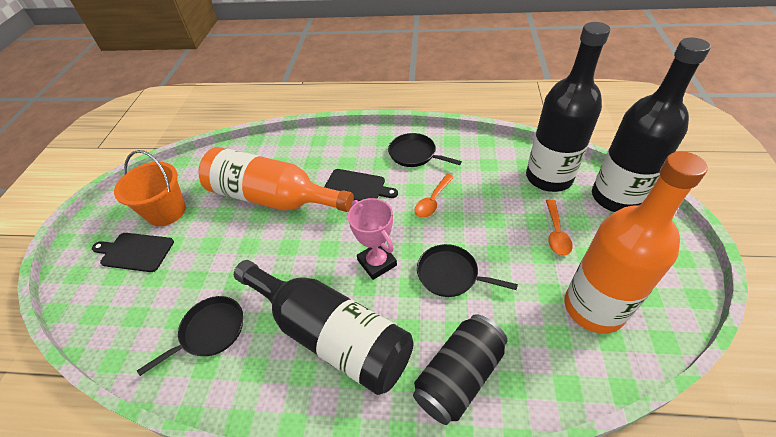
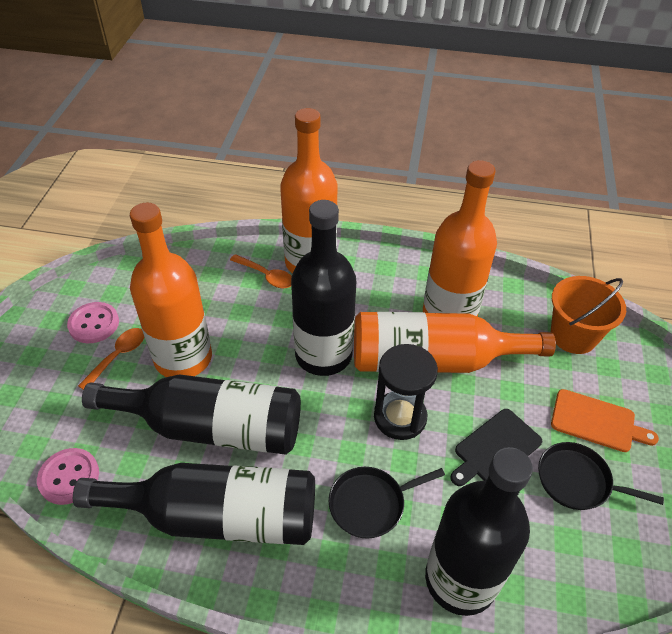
black bottle: [234,260,414,395] [526,22,610,192] [592,38,711,212] = 3 -> [73,463,315,545] [82,375,301,455] [291,200,356,376] [425,447,533,616] = 4
black can: [413,314,507,425] = 1 -> none = 0
black cutting board: [92,233,174,272] [324,169,398,201] = 2 -> [450,409,542,486] = 1
black hourglass: none = 0 -> [374,344,438,440] = 1
black pan: [137,296,243,376] [388,133,462,167] [417,244,518,297] = 3 -> [329,467,445,538] [538,442,664,510] = 2
orange bottle: [198,147,354,212] [565,151,708,333] = 2 -> [130,203,212,377] [280,108,337,274] [354,312,556,373] [423,160,497,316] = 4
orange cutting board: none = 0 -> [551,389,659,452] = 1
pink button: none = 0 -> [37,448,99,505] [67,302,119,343] = 2
pink trophy: [348,198,397,280] = 1 -> none = 0

